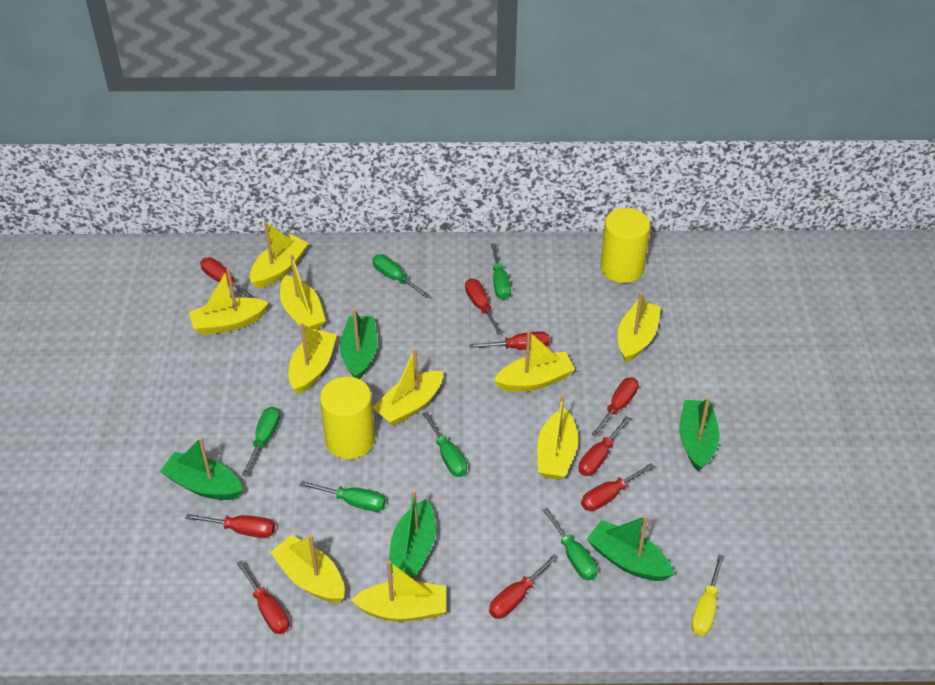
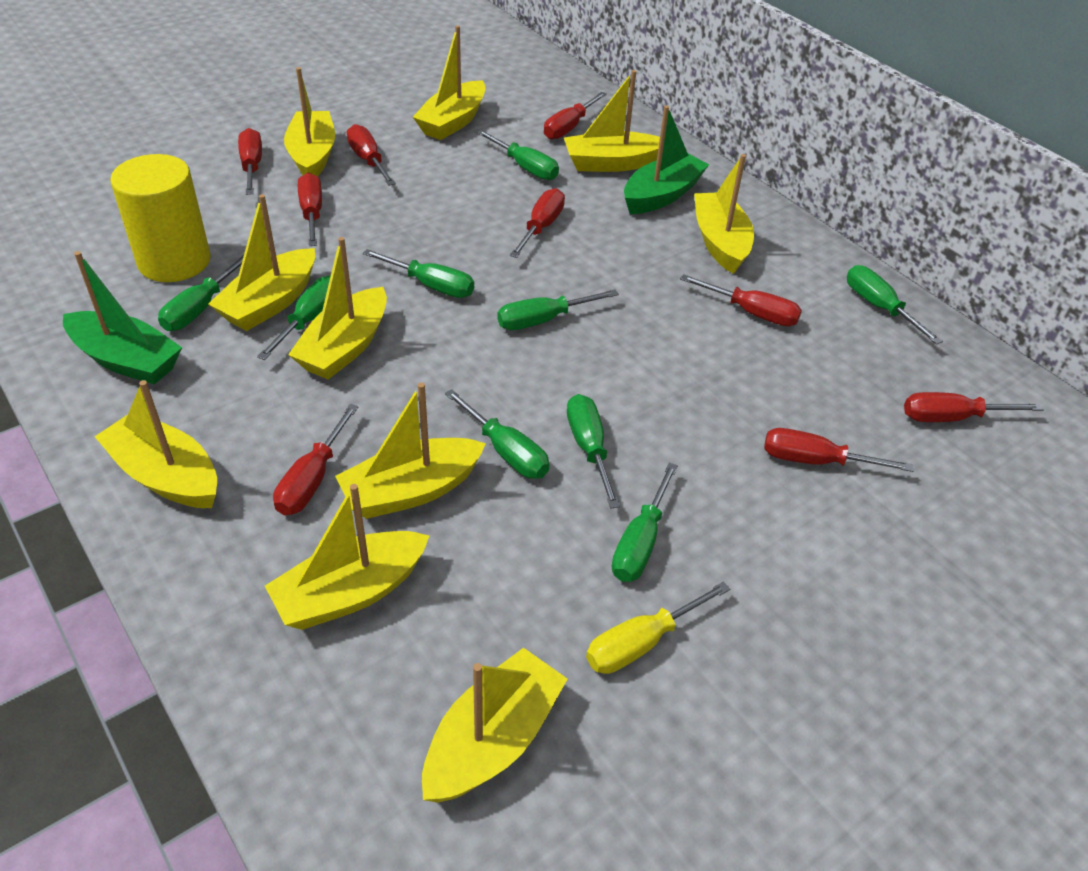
green boat: [160,437,243,500] [340,308,377,379] [389,490,436,578] [587,515,674,581] [679,397,720,472] = 5 -> [63,251,182,384] [624,105,709,214] = 2
green screwdriver: [242,407,280,477] [300,481,386,512] [372,254,430,298] [423,412,467,477] [491,243,511,300] [543,507,598,580] = 6 -> [158,255,244,331] [257,276,330,360] [363,249,474,298] [445,389,550,479] [476,130,559,180] [497,289,619,330] [567,394,620,509] [612,463,678,582] [847,265,943,345] = 9
yellow cylinder: [320,377,375,459] [600,208,650,283] = 2 -> [110,154,211,282] = 1

